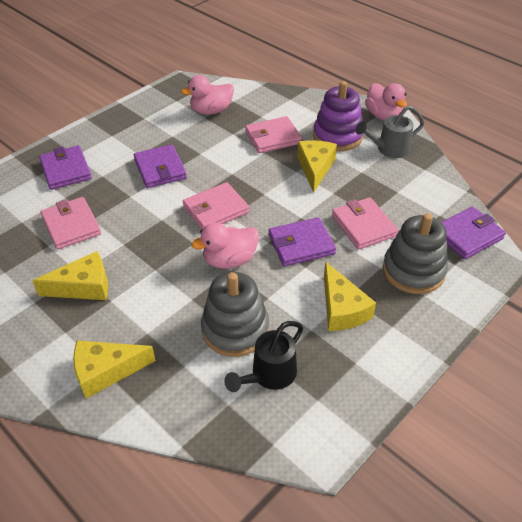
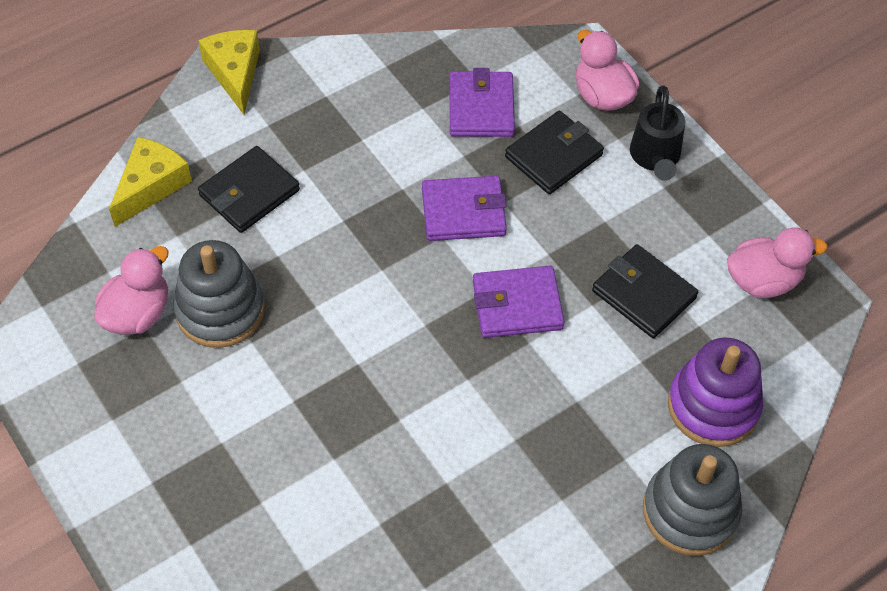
black wallet: none = 0 -> [198,146,300,233] [505,111,604,194] [592,244,698,338] = 3
grey watering can: [355,106,424,158] = 1 -> none = 0
pink wallet: [40,197,101,250] [183,182,249,229] [245,116,302,153] [332,197,398,250] = 4 -> none = 0
purple wallet: [39,145,92,190] [134,145,187,188] [268,217,336,266] [441,206,506,259] = 4 -> [422,176,507,241] [450,68,515,137] [473,266,564,338] = 3
yellow cheese: [33,251,108,300] [73,340,156,399] [297,140,337,193] [324,261,376,331] = 4 -> [109,137,192,227] [198,30,260,114] = 2

